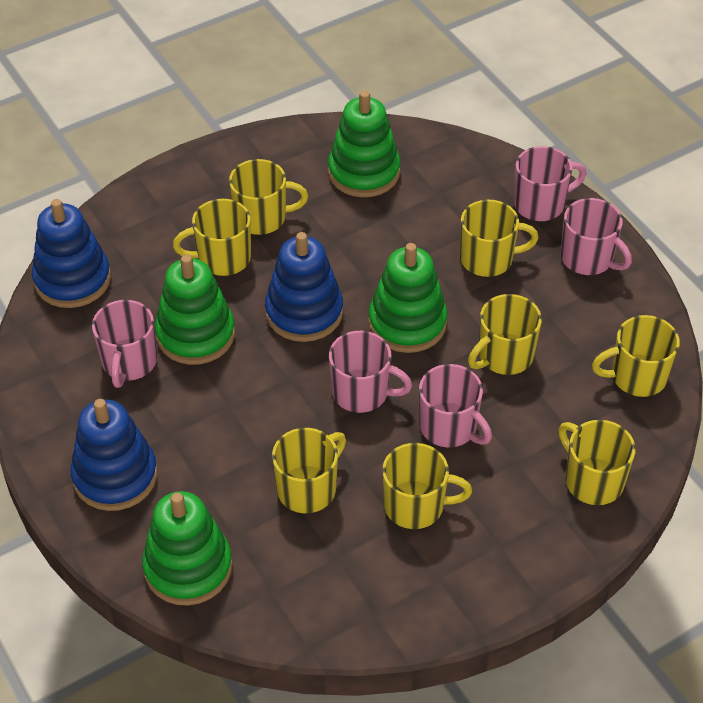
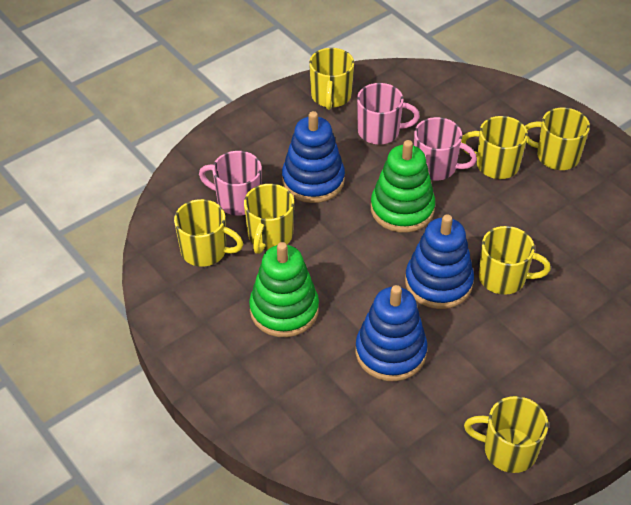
green stacking toy: [142,491,232,606] [155,255,235,365] [328,91,400,197] [368,243,448,353] = 4 -> [249,242,319,337] [371,140,435,233] = 2
pink mug: [92,300,157,388] [329,331,412,413] [419,364,492,447] [514,146,587,221] [561,198,632,275] = 5 -> [199,151,262,216] [357,83,420,145] [414,117,477,181] = 3
yellow mug: [173,199,251,276] [229,159,308,235] [272,428,346,513] [382,443,472,529] [460,200,539,277] [468,294,542,375] [558,420,635,505] [592,315,680,397] = 8 -> [174,199,243,267] [244,184,294,254] [309,48,354,110] [461,116,528,179] [464,396,548,473] [479,226,551,295] [525,107,590,170] = 7

